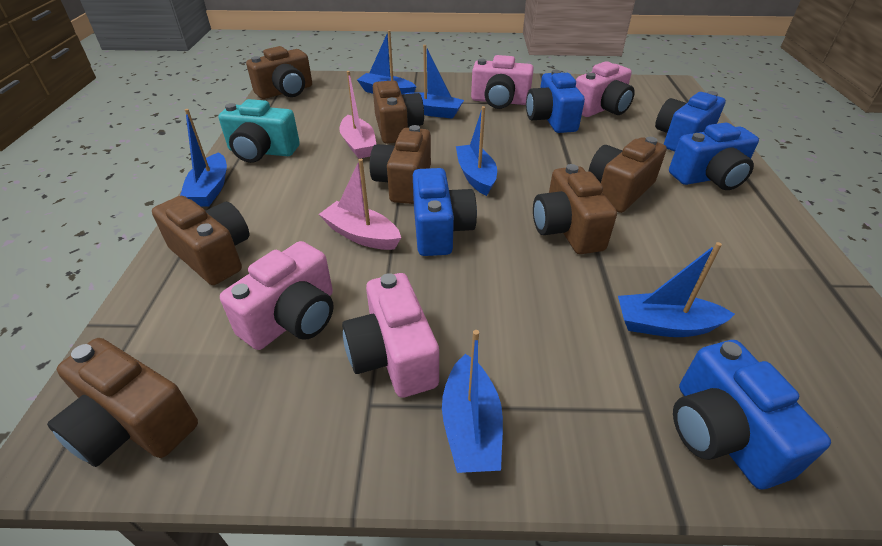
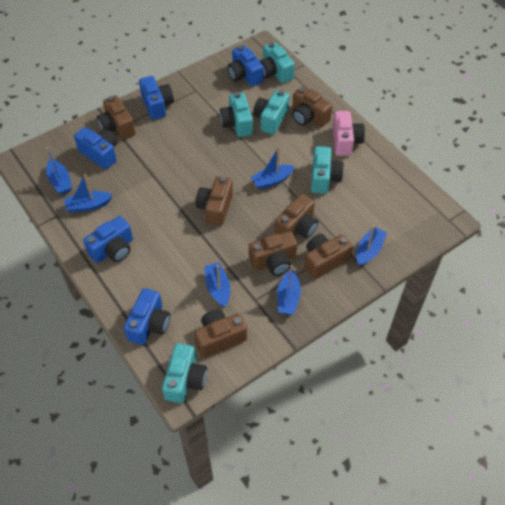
pink boat: [319,159,401,250] [339,71,376,159] = 2 -> none = 0
pink camera: [220,241,334,350] [342,273,439,398] [471,55,534,109] [576,61,635,117] = 4 -> [333,111,365,156] = 1
turquoise camera: [219,99,300,163] = 1 -> [162,343,207,403] [220,92,253,137] [253,90,290,135] [260,42,295,84] [311,146,344,194] = 5

